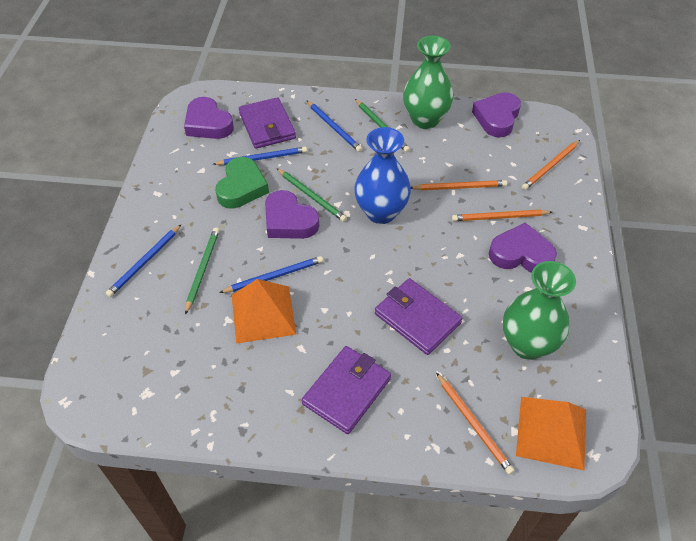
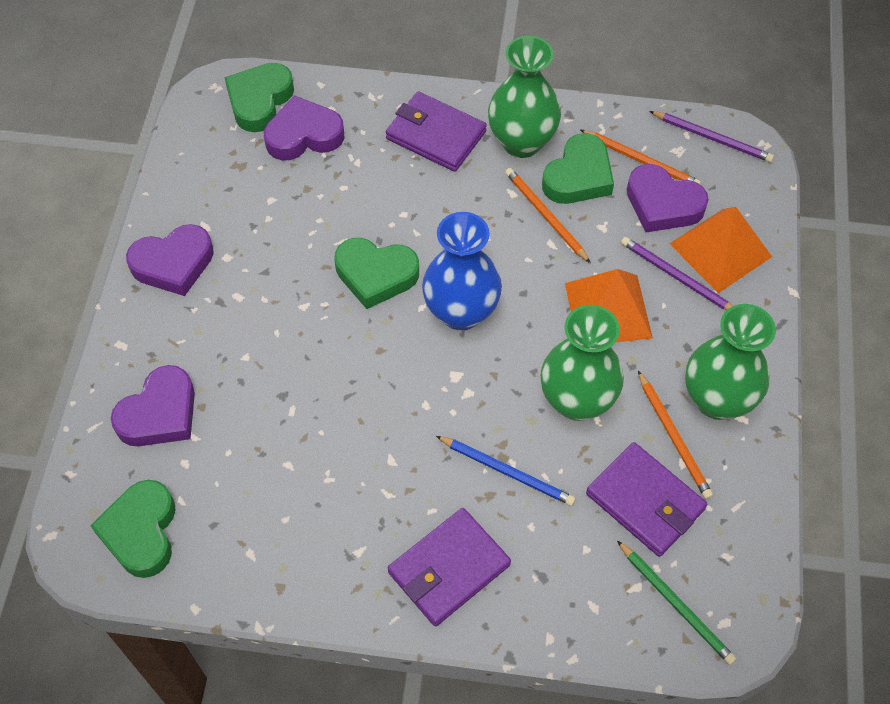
blue pencil: [106,224,182,297] [213,147,307,165] [219,256,323,293] [306,100,362,152] = 4 -> [436,436,575,506] = 1
green heart: [215,157,269,209] = 1 -> [90,480,176,578] [224,63,294,132] [334,238,419,309] [542,133,614,204] = 4
green pencil: [185,228,219,315] [277,169,347,222] [355,99,410,152] = 3 -> [617,541,736,665] = 1
green vase: [403,36,453,129] [503,261,576,360] = 2 -> [488,36,561,158] [541,305,624,421] [685,304,776,420] = 3
orange pencil: [411,180,507,190] [436,372,514,475] [452,210,552,221] [522,140,580,190] = 4 -> [505,168,590,263] [581,130,701,184] [638,371,713,499] = 3
purple pencil: none = 0 -> [621,237,733,310] [649,111,774,162] = 2

